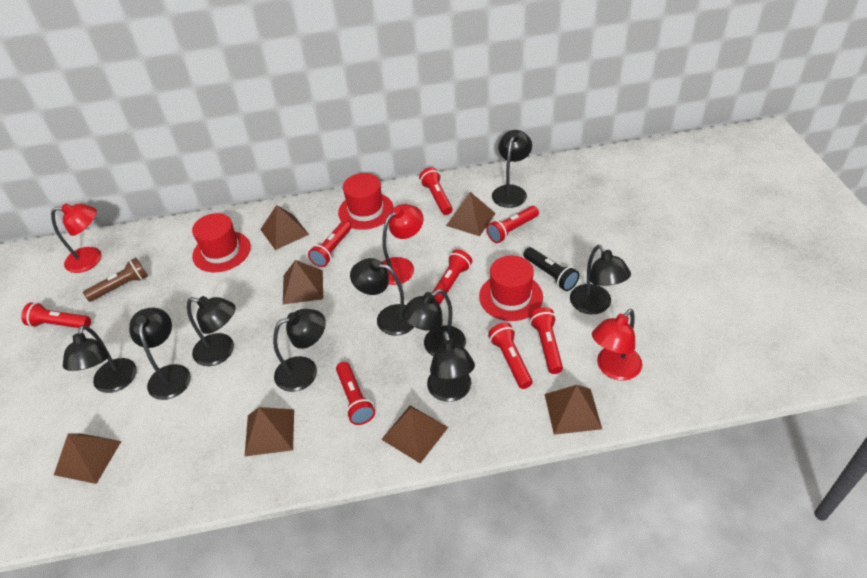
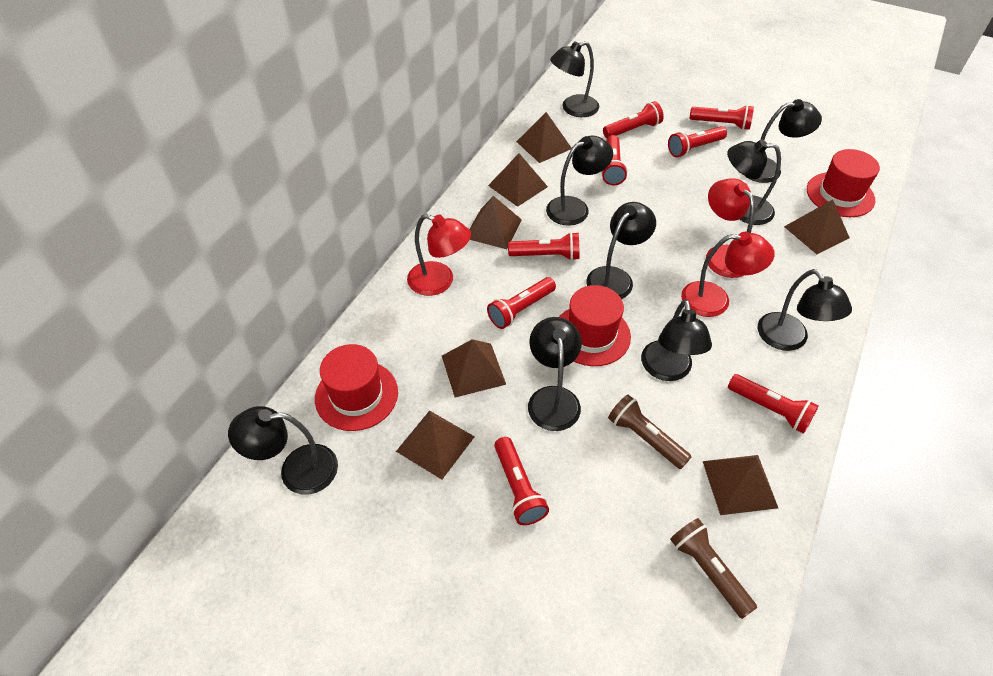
black flashlight: [523,247,579,291] = 1 -> none = 0
brown flashlight: [83,258,148,302] = 1 -> [608,395,692,469] [670,518,757,619] = 2

